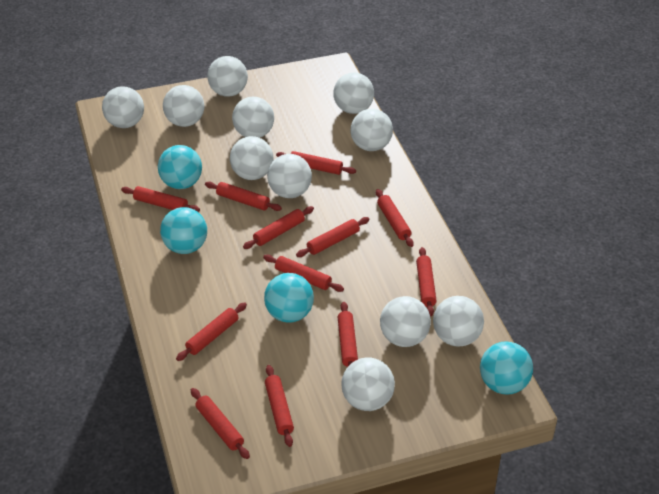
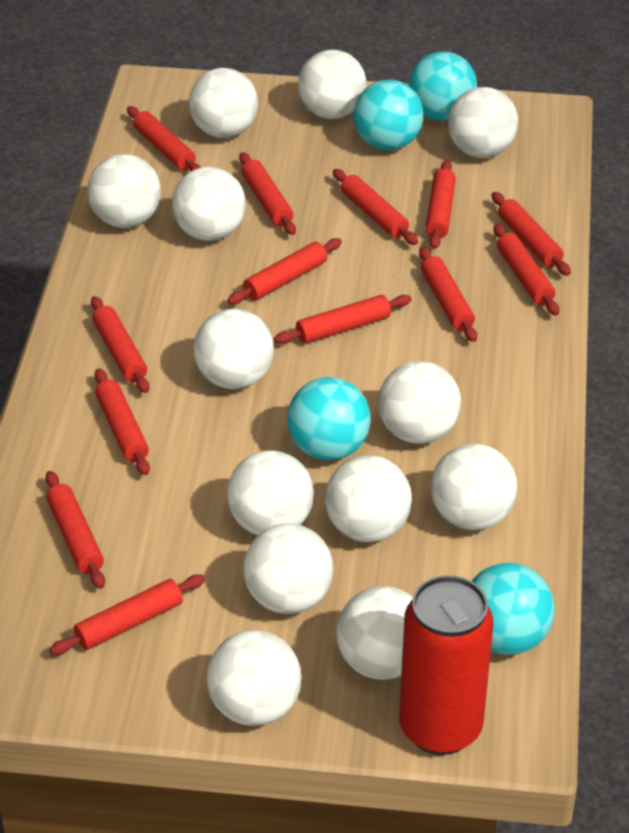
red can: none = 0 -> [399,575,493,755] = 1
red rolling pin: [121,186,200,212] [176,302,247,361] [191,388,250,459] [205,182,282,211] [243,206,314,249] [263,255,344,292] [265,365,294,447] [276,151,356,175] [296,217,370,257] [338,302,358,367] [376,189,414,247] [416,247,437,316] = 12 -> [45,471,105,589] [49,574,205,655] [91,296,150,393] [95,368,150,475] [127,106,201,171] [227,238,342,305] [239,152,296,235] [274,295,412,344] [333,169,418,245] [419,247,477,342] [425,160,456,249] [492,192,571,276] [493,224,559,316] = 13
white ball: [102,86,144,128] [163,85,204,127] [207,56,248,97] [230,136,273,180] [232,97,274,138] [267,154,312,198] [333,73,374,114] [341,357,395,411] [351,109,393,151] [380,296,431,347] [433,296,484,346] = 11 -> [87,154,161,228] [172,167,246,241] [189,68,258,138] [194,309,274,389] [207,630,302,726] [227,450,314,535] [243,524,333,614] [298,50,367,119] [325,455,412,542] [337,586,413,680] [378,361,461,444] [431,444,517,530] [448,87,518,158] = 13

